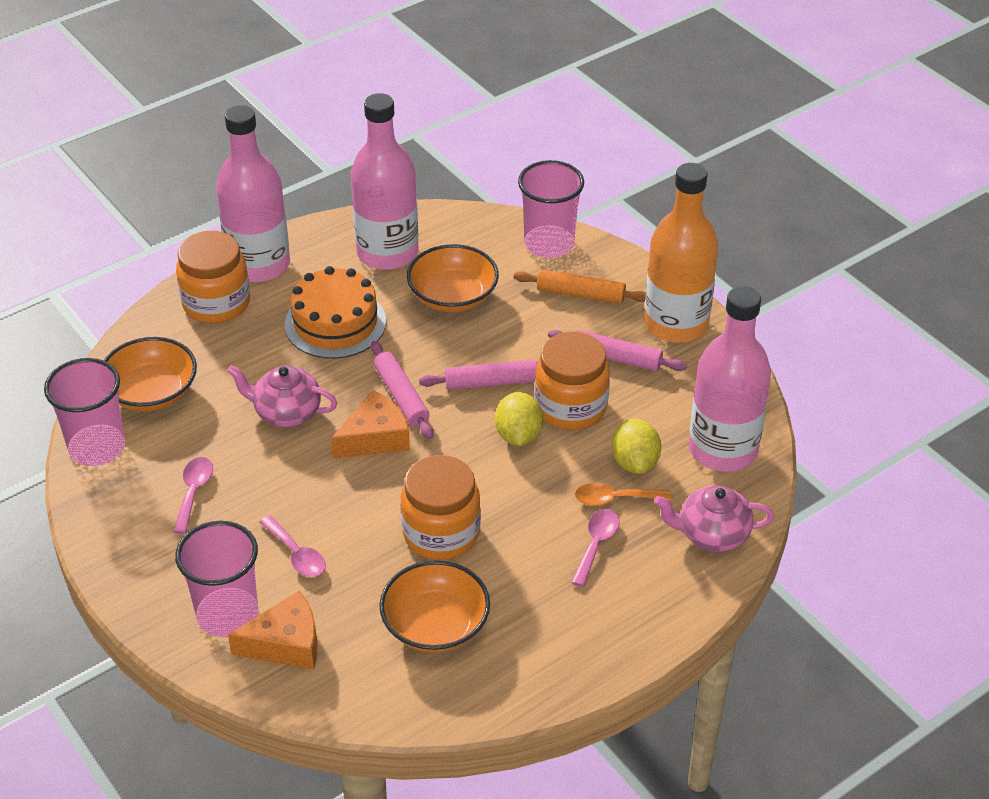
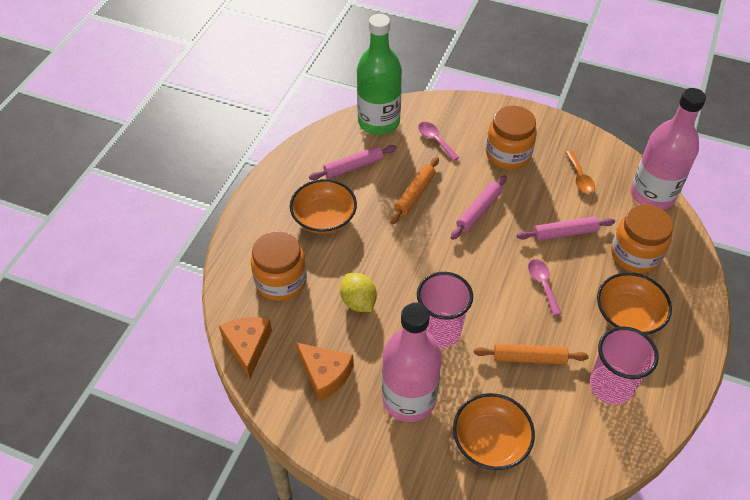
green bottle: none = 0 -> [357,14,402,135] = 1
orange bottle: [644,163,719,343] = 1 -> none = 0
orange cake: [285,266,386,359] = 1 -> none = 0
orange rolling pin: [514,269,646,304] = 1 -> [390,157,439,224] [474,344,589,364] = 2
pink bottle: [216,105,290,282] [351,93,418,270] [689,286,771,472] = 3 -> [382,302,442,422] [631,88,706,210] = 2
pink cup: [44,358,125,466] [175,521,258,637] [518,160,584,258] = 3 -> [417,272,473,348] [590,326,659,405] = 2
pink spoon: [173,457,213,534] [260,515,326,577] [571,509,619,587] = 3 -> [418,122,459,161] [528,259,562,316] = 2
pink teapot: [227,365,337,427] [654,485,774,552] = 2 -> none = 0
yellow lemon: [495,392,543,446] [612,419,661,474] = 2 -> [340,273,377,312] = 1

